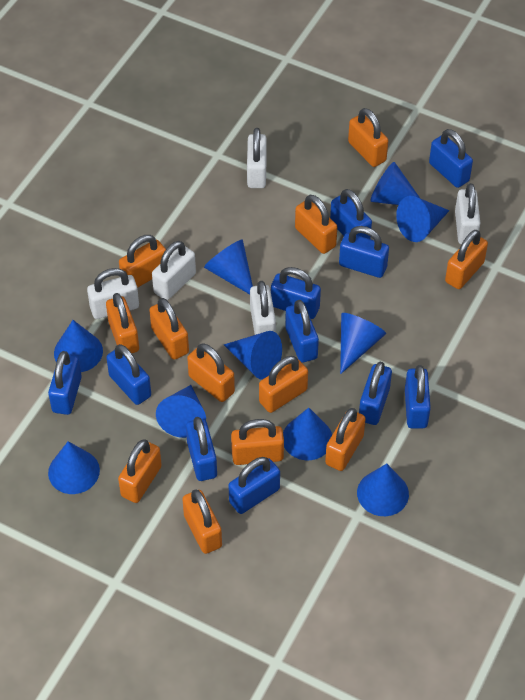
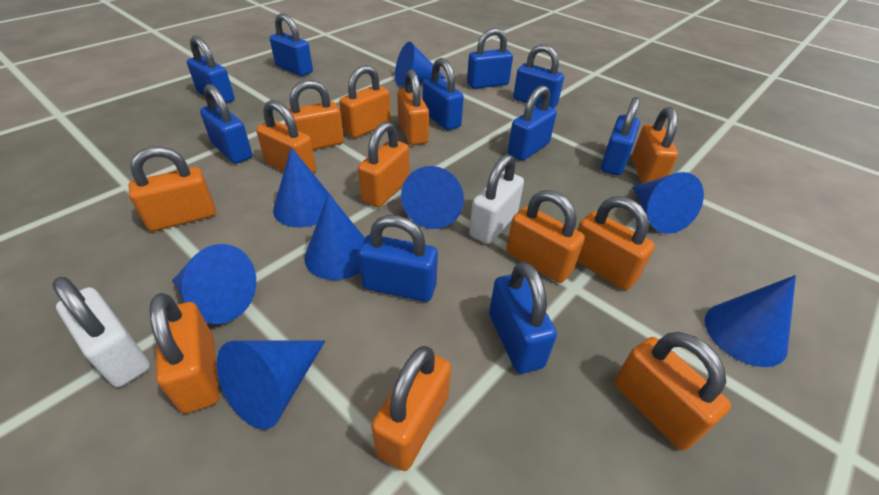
blue cone: [48,441,100,494] [54,320,103,372] [156,385,206,438] [204,240,253,294] [224,331,282,380] [283,408,332,460] [340,313,386,374] [357,464,409,516] [370,162,420,205] [396,196,450,242] = 10 -> [172,244,256,324] [216,341,325,429] [273,147,333,227] [304,194,365,280] [395,42,446,86] [401,166,464,229] [632,172,704,234] [705,275,796,367] = 8
blue padlock: [48,351,82,415] [106,344,151,405] [186,417,217,481] [229,457,280,514] [271,267,321,319] [285,300,319,363] [330,189,372,239] [339,226,389,278] [359,362,392,425] [405,365,431,428] [429,129,473,188] = 11 -> [187,36,235,104] [200,84,252,164] [270,13,313,76] [358,215,438,302] [423,58,464,130] [467,28,513,89] [489,262,557,374] [508,85,557,161] [513,44,564,108] [601,97,640,176] = 10
white padlock: [87,268,139,319] [152,241,196,300] [247,128,267,188] [250,281,276,335] [455,183,480,244] = 5 -> [52,277,150,387] [469,154,524,244] = 2

